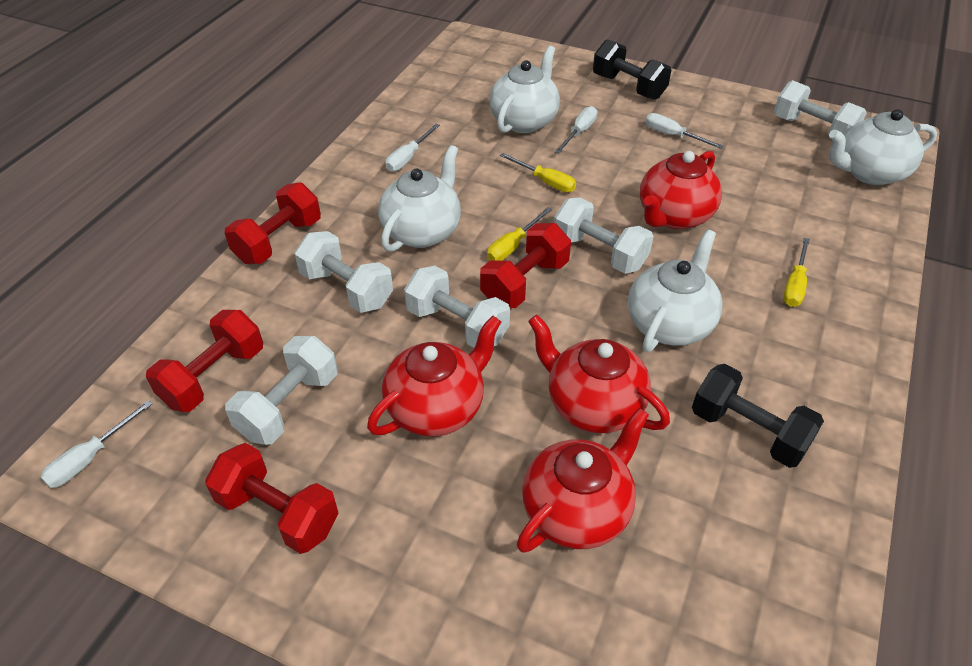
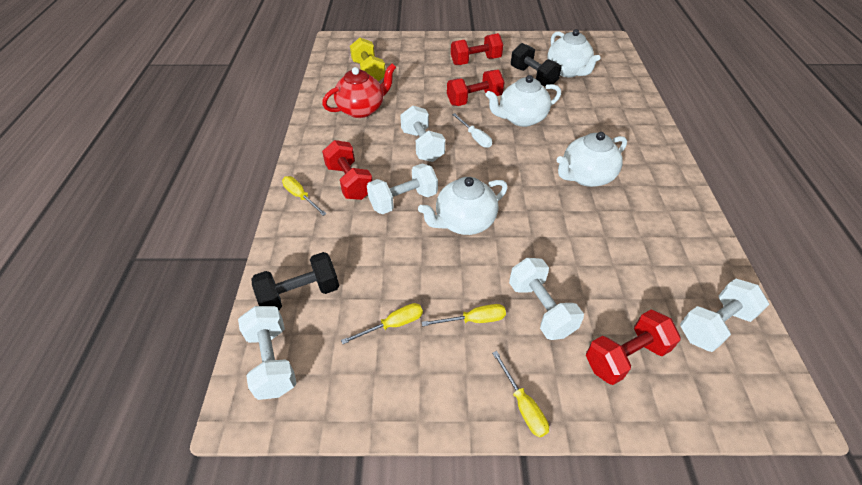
red teapot: [367,315,501,437] [517,408,649,553] [528,315,670,433] [640,151,722,229] = 4 -> [322,64,396,118] = 1
white screwdriver: [40,400,153,488] [385,124,440,172] [555,106,597,154] [645,113,724,149] = 4 -> [452,113,492,148] = 1
yellow dumbbell: none = 0 -> [350,38,386,82] = 1
yellow screwdriver: [487,207,552,261] [500,153,576,193] [783,238,810,307] = 3 -> [282,176,327,216] [341,303,423,344] [422,304,506,326] [492,351,549,438] = 4

